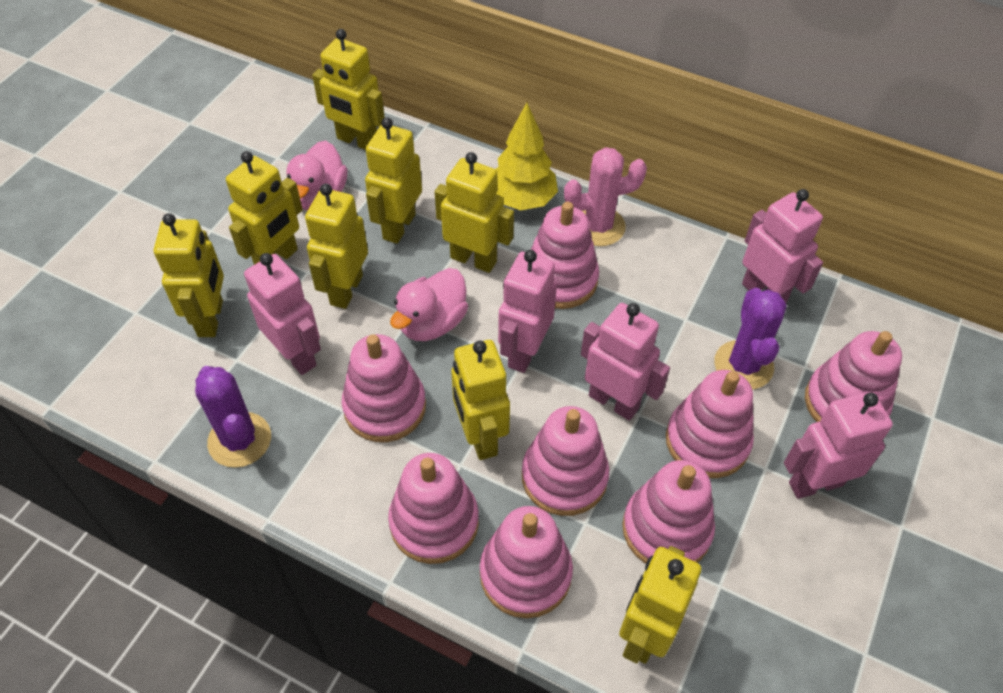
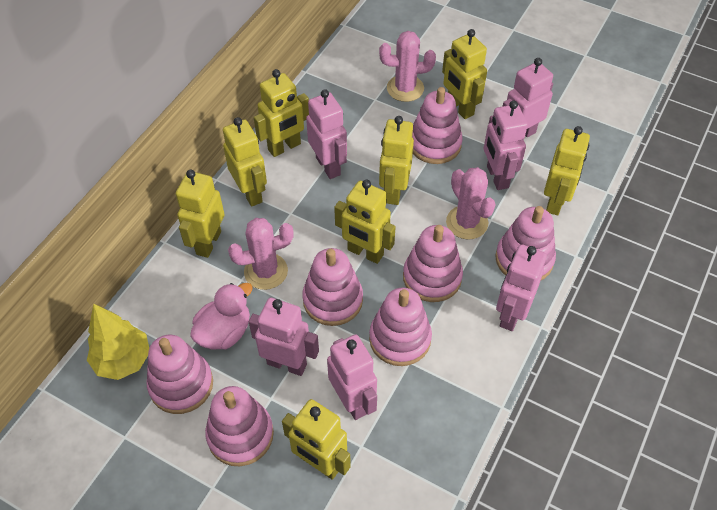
pink cactus: [564,147,647,246] = 1 -> [228,218,294,290] [379,31,436,102] [446,167,496,240] = 3
pink duck: [286,140,348,211] [390,268,468,341] = 2 -> [190,283,253,350] = 1
pink robot: [244,253,321,375] [498,250,557,373] [581,303,670,421] [742,189,823,303] [784,392,893,499] = 5 -> [249,298,319,376] [306,89,347,179] [327,334,377,420] [484,101,528,190] [496,244,547,331] [503,58,553,137] = 6
pink stacking toy: [341,334,426,442] [388,453,479,564] [480,506,573,618] [522,406,609,516] [530,202,599,309] [622,460,715,564] [666,370,754,478] [805,331,902,422] = 8 -> [146,335,213,414] [205,386,274,466] [302,248,363,326] [369,288,432,366] [403,225,463,302] [412,87,463,164] [495,206,556,280] = 7
purple cactus: [195,366,271,468] [714,288,787,389] = 2 -> none = 0

